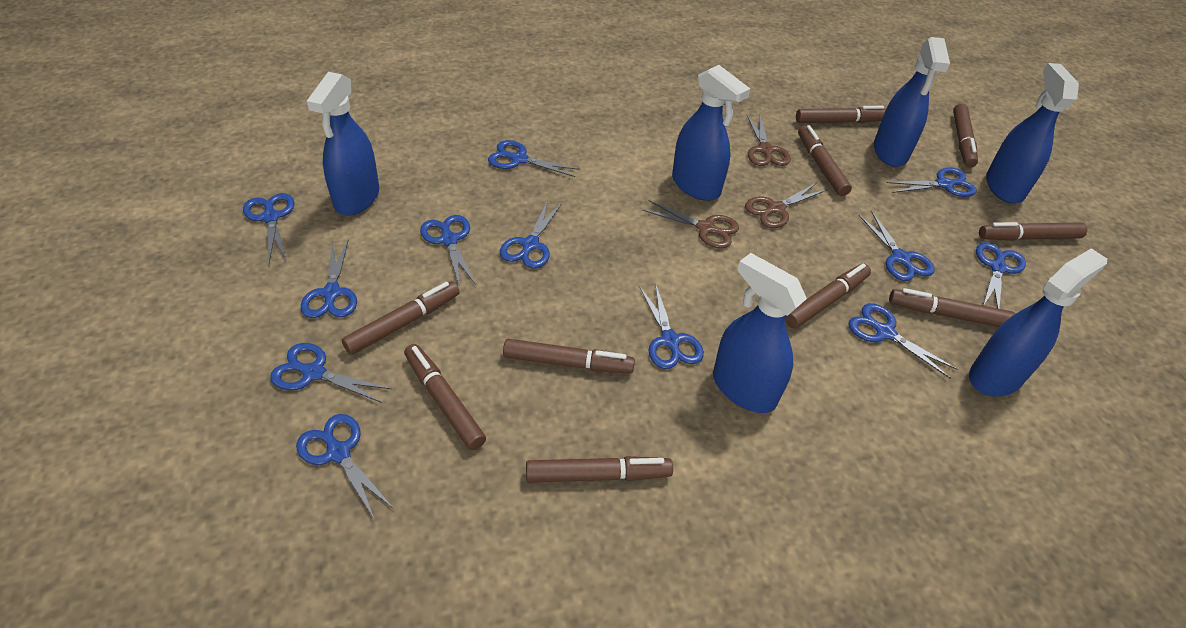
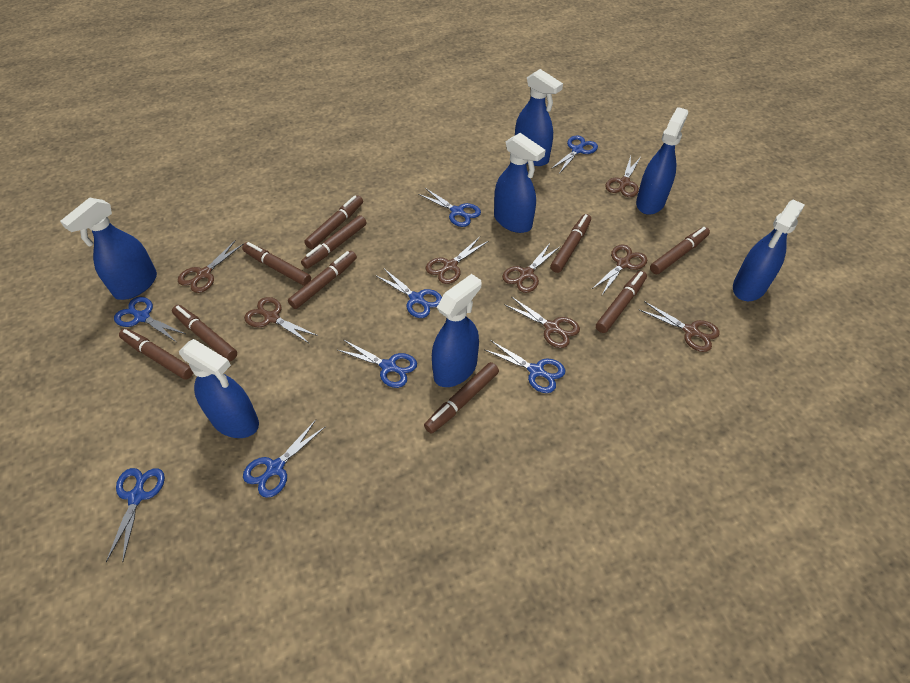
blue scissors: [243,193,295,263] [270,343,392,403] [296,414,394,520] [301,239,357,318] [420,215,476,287] [488,140,580,177] [500,201,562,268] [640,283,704,369] [848,303,958,378] [859,212,935,281] [886,168,977,197] [976,242,1026,309] = 12 -> [106,468,165,563] [114,297,185,342] [243,420,326,498] [338,340,417,388] [375,269,442,318] [418,188,481,227] [485,340,565,393] [550,135,598,174] = 8
blue spray bottle: [306,72,379,216] [672,65,750,201] [713,253,807,413] [874,37,950,167] [969,248,1107,396] [986,63,1079,204] = 6 -> [60,197,157,300] [179,339,259,438] [432,274,481,387] [494,133,546,233] [515,69,563,166] [636,107,688,215] [733,200,805,301] = 7
brown scissors: [642,200,739,249] [745,183,827,228] [747,113,791,166] = 3 -> [178,240,244,293] [244,297,318,344] [426,237,489,284] [502,242,560,293] [504,296,580,348] [591,244,647,295] [605,156,641,197] [638,301,720,352] = 8

